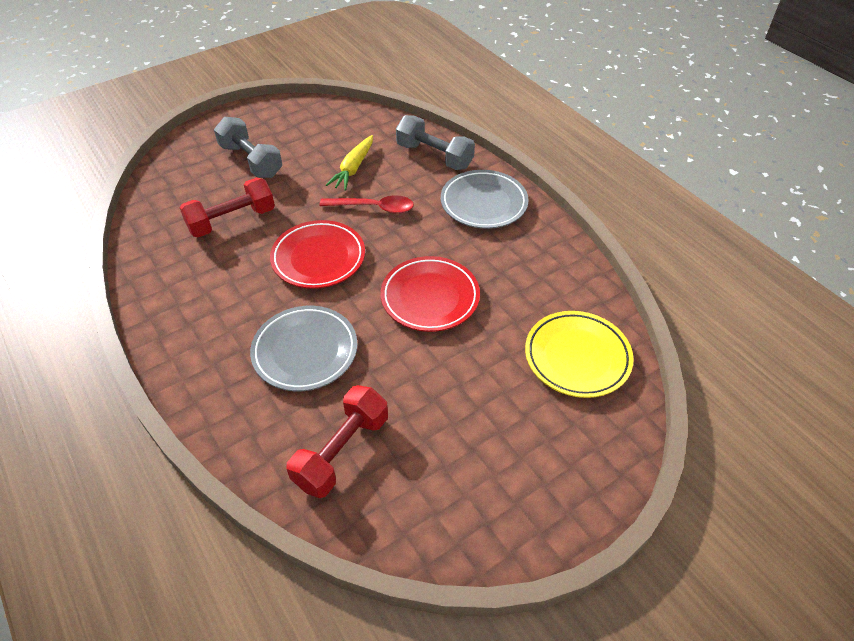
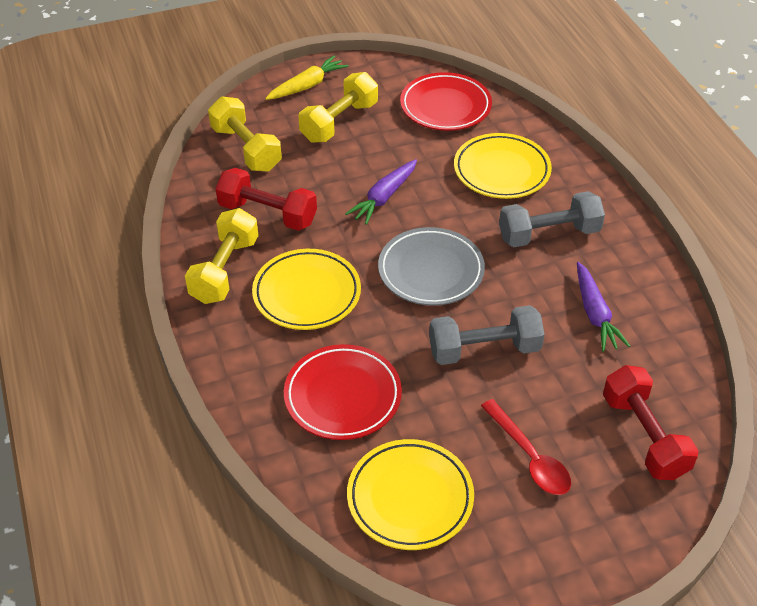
grey plate: [250,306,358,391] [441,170,529,229] = 2 -> [378,227,485,306] = 1
purple carrot: none = 0 -> [345,159,417,225] [577,262,630,352] = 2
yellow dumbbell: none = 0 -> [185,208,259,304] [208,96,282,172] [299,72,378,143] = 3
yellow plate: [525,311,634,398] = 1 -> [252,249,361,330] [347,439,474,550] [454,133,552,199] = 3

